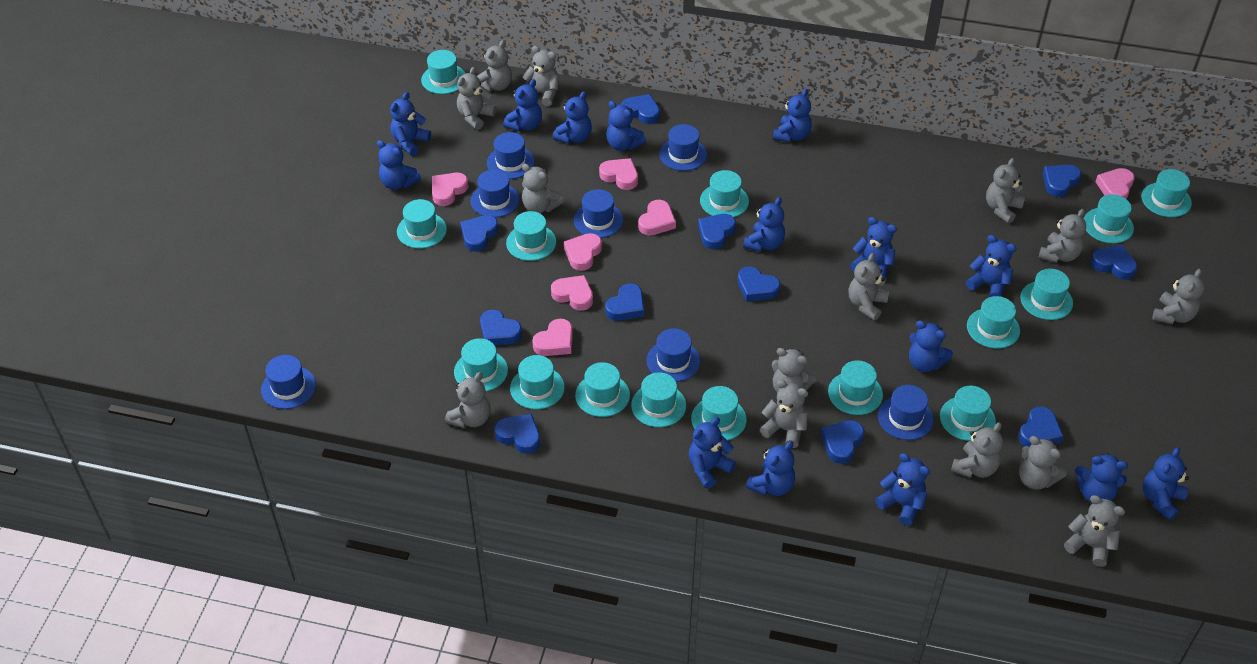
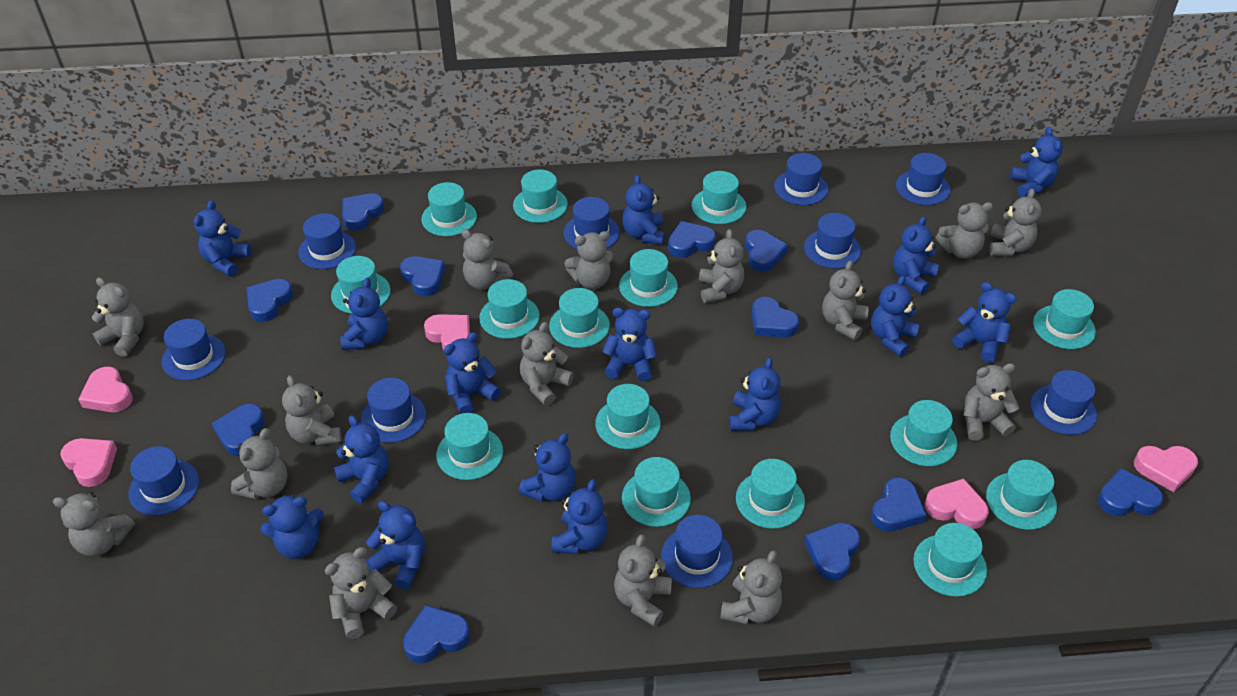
blue hat: [261,355,316,409] [471,169,520,218] [487,132,535,179] [574,189,623,238] [646,328,700,382] [659,124,707,171] [878,385,934,440] = 7 -> [129,446,199,516] [162,319,226,380] [298,213,356,269] [361,378,426,443] [564,197,620,249] [661,515,733,588] [774,153,828,205] [804,213,861,269] [896,153,951,205] [1030,370,1097,435] = 10
grey teddy bear: [445,372,491,428] [457,67,496,130] [477,40,512,92] [522,164,563,213] [523,46,559,106] [760,380,808,448] [772,348,816,393] [849,253,889,321] [951,422,1003,478] [986,158,1025,223] [1019,436,1067,490] [1038,209,1086,263] [1064,495,1125,567] [1152,269,1204,324] = 14 -> [53,491,135,556] [91,277,144,357] [231,428,288,499] [282,375,342,446] [324,547,397,639] [462,229,513,290] [520,322,574,406] [564,231,614,289] [614,534,672,627] [699,229,744,303] [720,550,782,624] [822,260,869,340] [936,202,993,259] [964,363,1019,441] [989,188,1042,256] = 15
pink heart: [432,173,468,206] [532,319,573,356] [551,275,593,311] [564,233,602,271] [599,158,638,190] [638,200,676,236] [1095,168,1134,199] = 7 -> [60,438,117,487] [78,366,133,412] [424,314,470,350] [925,478,989,529] [1134,446,1198,492] = 5

